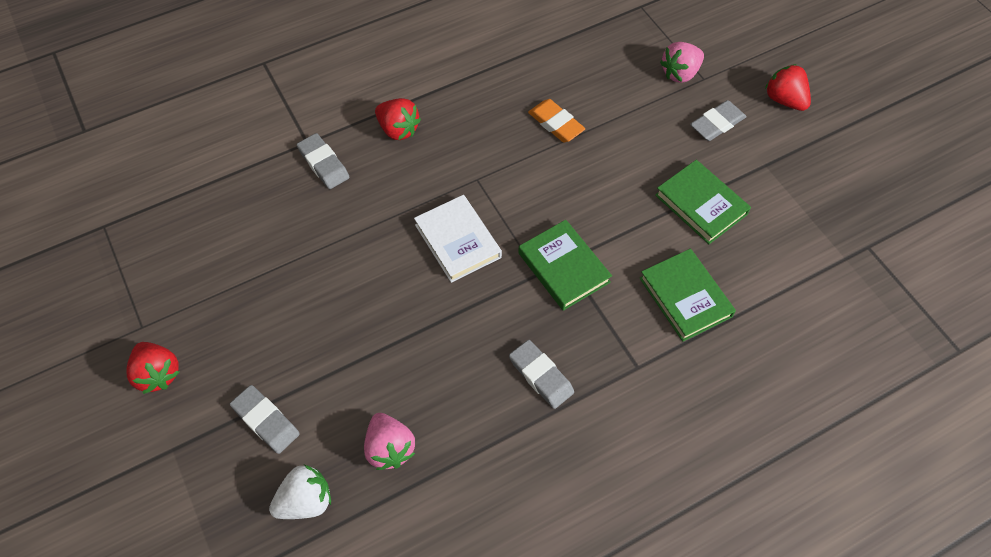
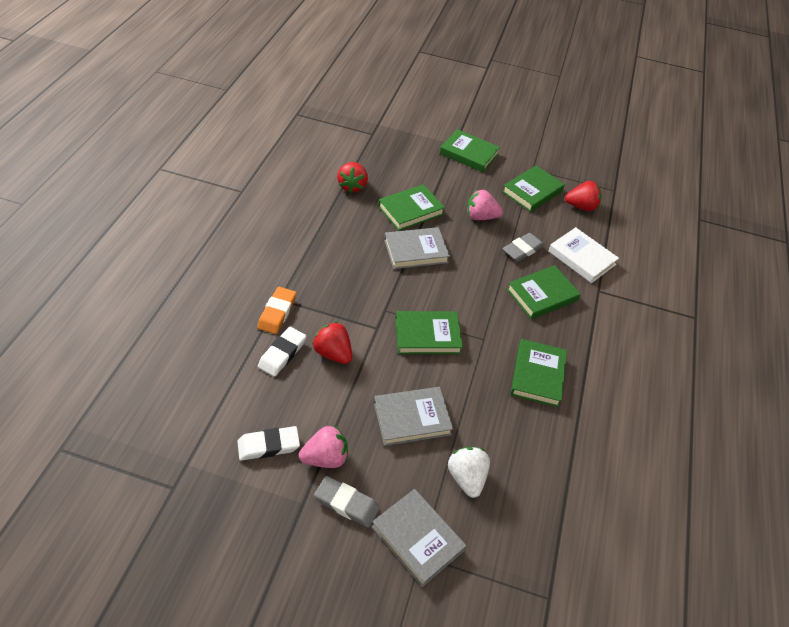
green book: [518,220,612,311] [639,249,736,342] [655,160,751,244] = 3 -> [378,184,445,231] [395,311,463,354] [439,129,500,172] [502,165,565,212] [507,265,581,319] [511,339,567,407] = 6
grey book: none = 0 -> [372,489,466,587] [374,387,453,446] [384,227,450,269] = 3
grey eraser: [230,385,300,454] [297,133,349,189] [509,340,574,409] [690,100,746,141] = 4 -> [314,476,380,528] [502,233,545,262] = 2
white eraser: none = 0 -> [237,426,300,461] [258,327,306,377] = 2

